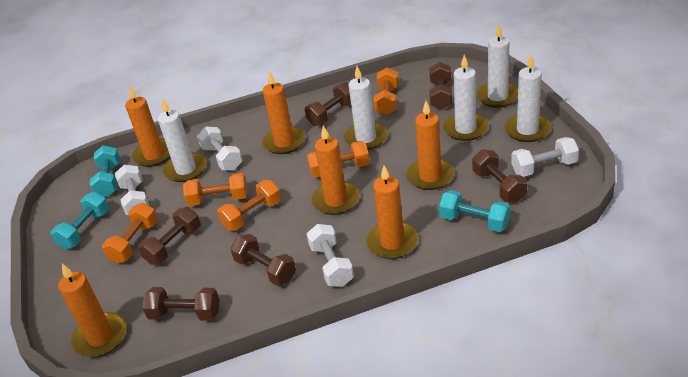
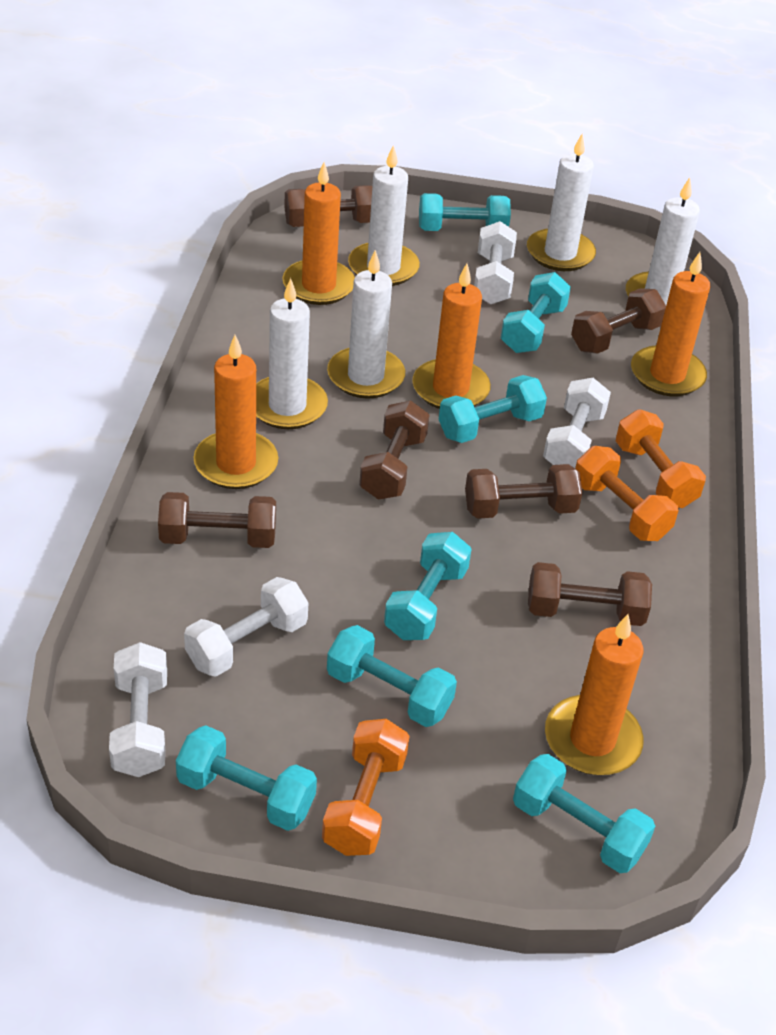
orange candle: [58,263,127,357] [125,86,170,167] [262,71,305,154] [312,125,359,215] [366,165,418,259] [406,101,454,190] = 6 -> [193,335,278,489] [283,162,355,305] [412,263,491,409] [545,614,643,775] [631,252,711,396] = 5
orange dumbbell: [102,203,158,264] [183,173,248,206] [217,180,281,231] [307,141,370,178] [373,68,399,115] = 5 -> [322,719,410,856] [575,446,678,541] [616,409,706,508] = 3
turquoise dumbbell: [51,192,109,249] [89,145,120,197] [439,190,510,232] = 3 -> [176,725,317,831] [327,625,457,727] [384,532,472,640] [419,193,511,231] [438,375,547,443] [501,272,571,353] [513,754,655,873] = 7

